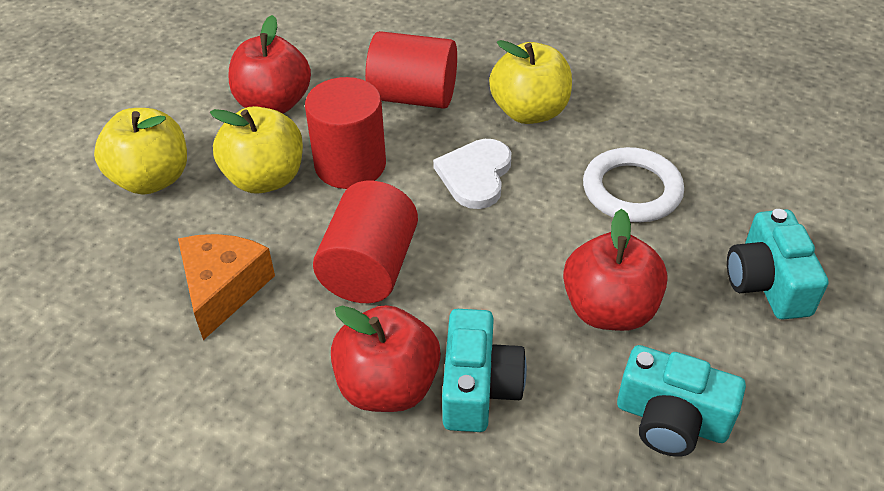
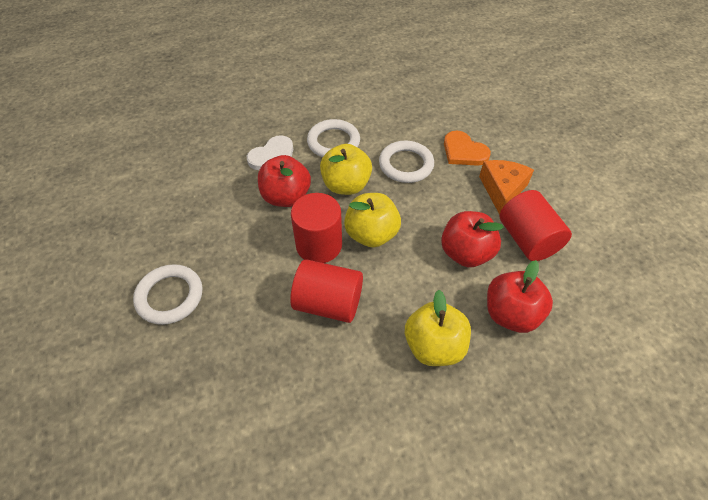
orange heart: none = 0 -> [444,130,491,166] = 1
turquoise camera: [442,309,527,432] [617,345,746,457] [727,209,829,320] = 3 -> none = 0
white ring: [583,147,684,222] = 1 -> [133,264,203,325] [307,119,360,157] [379,140,434,183] = 3

